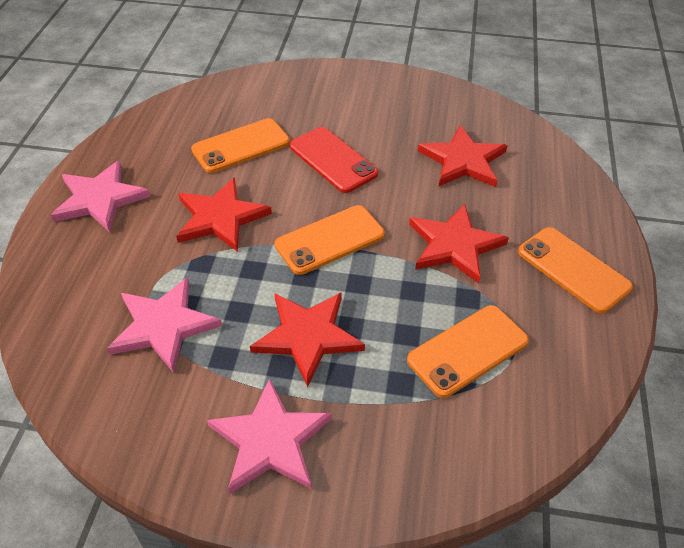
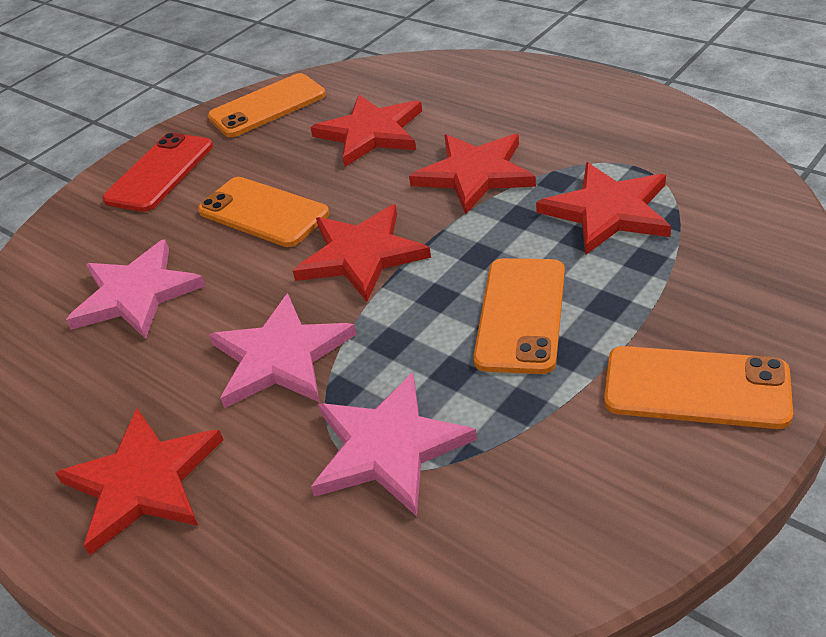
red star: [176,177,272,252] [250,292,365,387] [409,204,509,283] [418,125,508,187] = 4 -> [55,408,223,555] [293,204,431,302] [310,95,422,167] [409,134,536,214] [536,162,671,255] = 5

